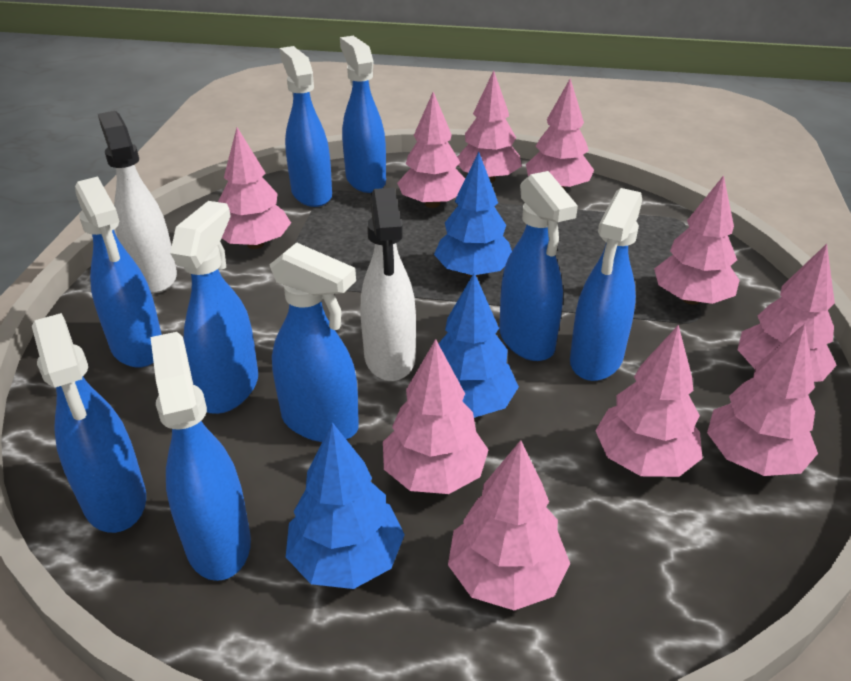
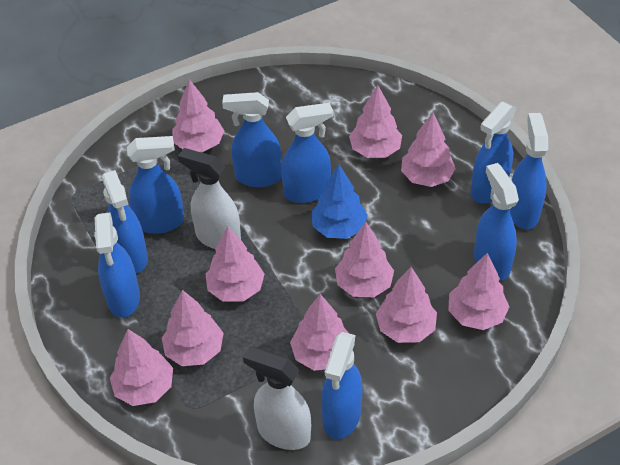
blue tree: [286,422,405,589] [434,152,512,277] [439,272,519,418] = 3 -> [311,164,368,239] = 1

